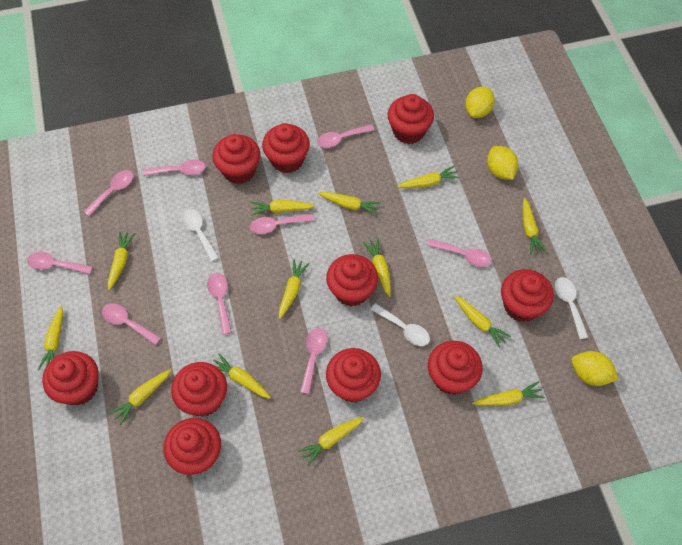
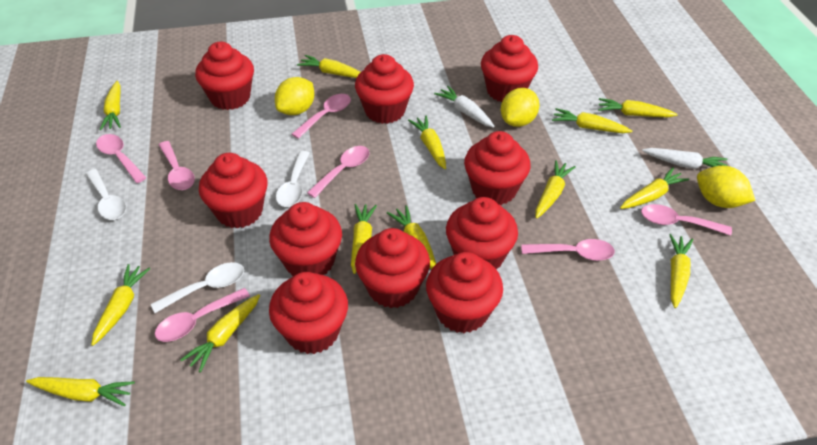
pink spoon: [27,252,93,274] [84,170,133,216] [102,303,161,345] [144,160,206,176] [207,273,232,335] [250,213,314,234] [300,328,328,394] [317,124,374,148] [427,239,491,267] = 9 -> [96,134,146,183] [155,288,250,342] [159,141,195,190] [292,94,351,139] [307,146,370,198] [521,239,615,261] [641,204,732,236] = 7
white carrot: none = 0 -> [434,86,495,128] [642,148,728,169] = 2

